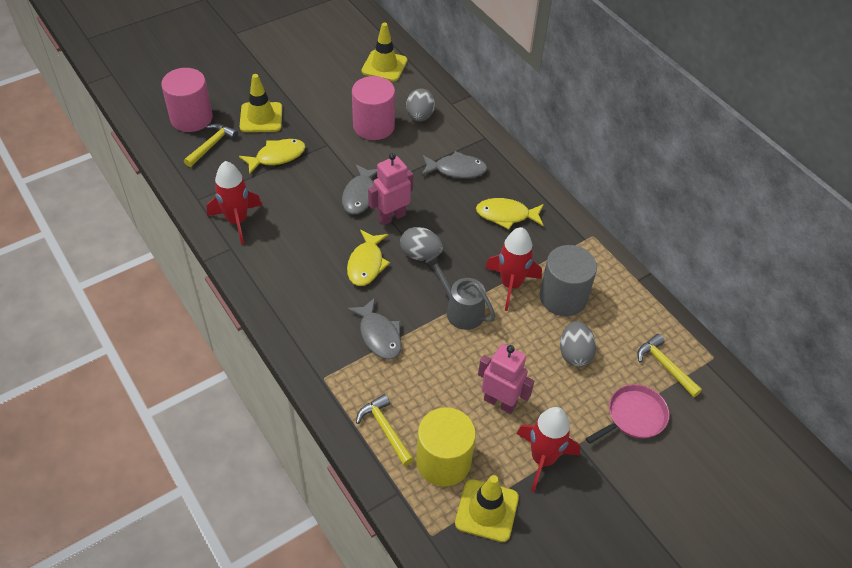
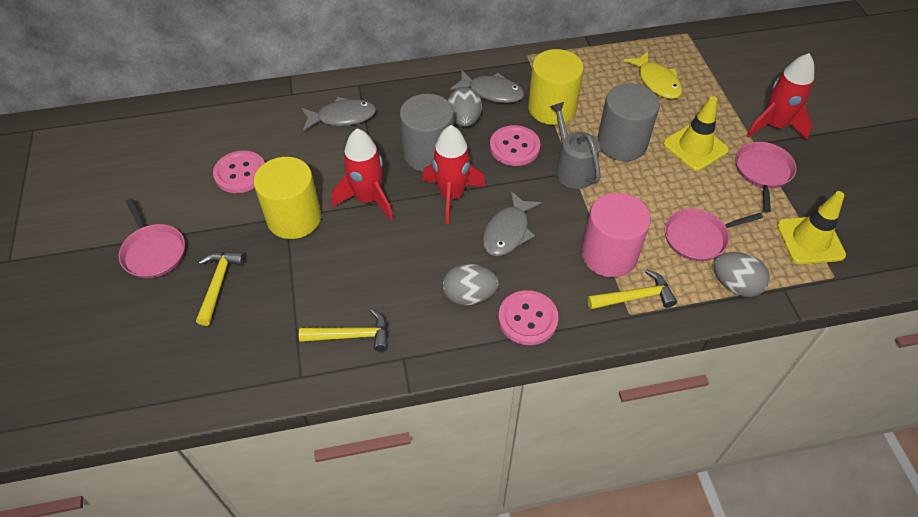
grey cylinder: [540,245,597,316] = 1 -> [400,94,454,172] [597,83,660,161] = 2
pink button: none = 0 -> [213,150,265,193] [490,125,540,166] [498,290,558,345] = 3
pink cylinder: [161,68,213,132] [352,76,395,140] = 2 -> [581,193,651,277] = 1
pink pan: [586,384,669,444] = 1 -> [119,198,185,278] [665,208,763,261] [736,142,797,212] = 3
pink robot: [368,153,414,225] [478,344,534,414] = 2 -> none = 0
yellow cylinder: [416,407,476,487] = 1 -> [253,157,321,239] [528,49,584,125] = 2
yellow fish: [239,139,306,175] [347,229,390,286] [476,198,544,230] = 3 -> [624,51,682,99] = 1
yellow traffic cone: [239,74,282,132] [361,23,407,82] [455,475,519,542] = 3 -> [663,96,729,171] [777,191,846,264] = 2

